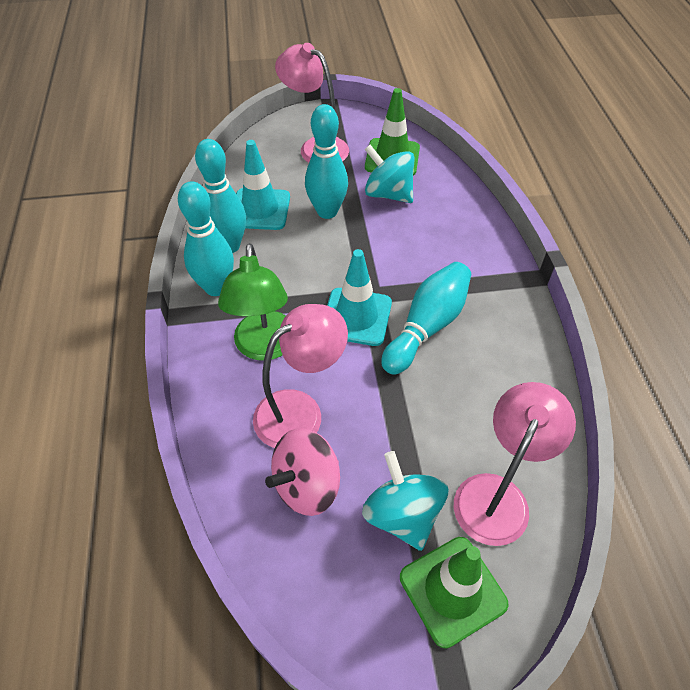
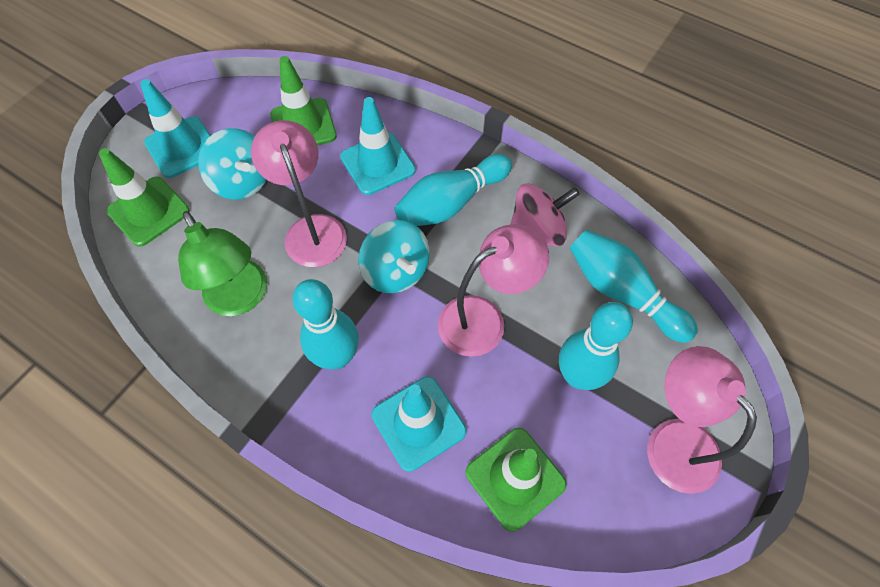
green traffic cone: [365,88,420,176] [400,537,508,649] = 2 -> [99,148,190,247] [270,56,337,145] [465,428,567,532] = 3
turquoise traffic cone: [236,140,290,230] [327,249,392,346] = 2 -> [140,79,211,178] [340,97,416,195] [371,377,466,472] = 3

